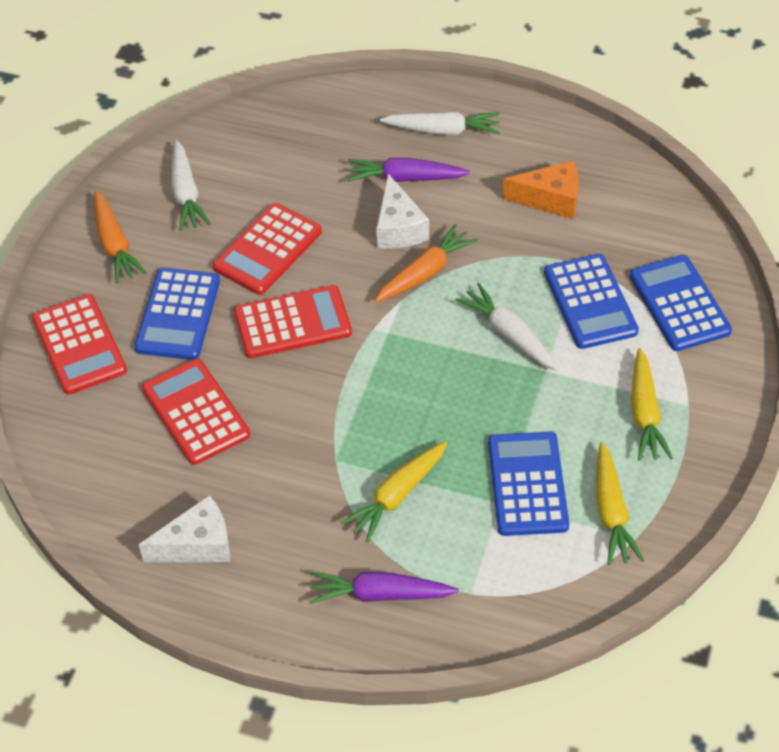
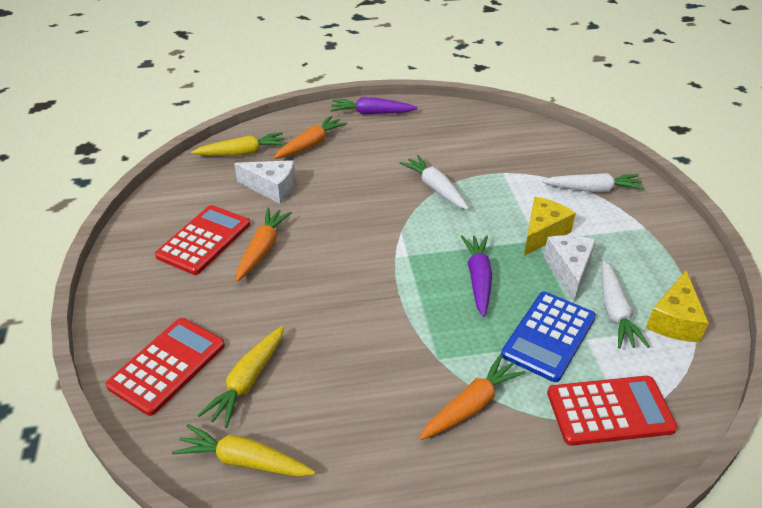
blue calculator: [134,268,220,360] [488,432,569,536] [544,254,639,349] [630,255,732,351] = 4 -> [501,292,596,382] = 1
orange carrot: [94,191,147,283] [375,224,478,302] = 2 -> [236,208,292,281] [274,116,347,159] [419,354,526,440] = 3
orange cheese: [502,160,579,219] = 1 -> none = 0
red calculator: [32,294,127,395] [142,358,250,465] [213,203,322,295] [234,285,352,358] = 4 -> [106,318,225,416] [155,205,250,275] [547,376,677,446] = 3
yellow cheese: none = 0 -> [524,197,576,256] [646,271,709,342] = 2

